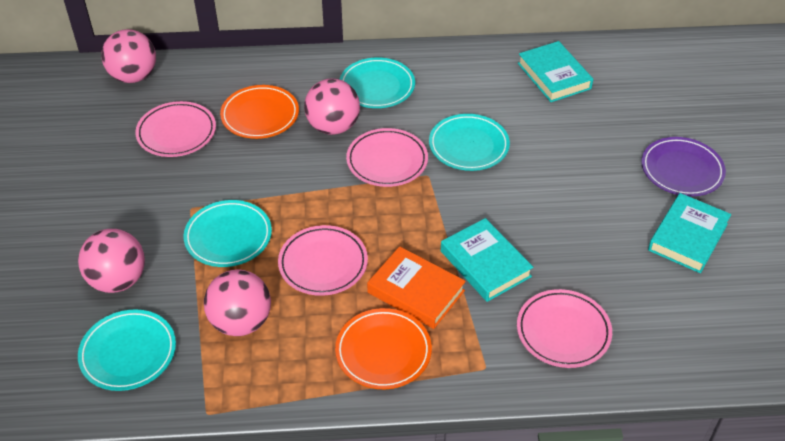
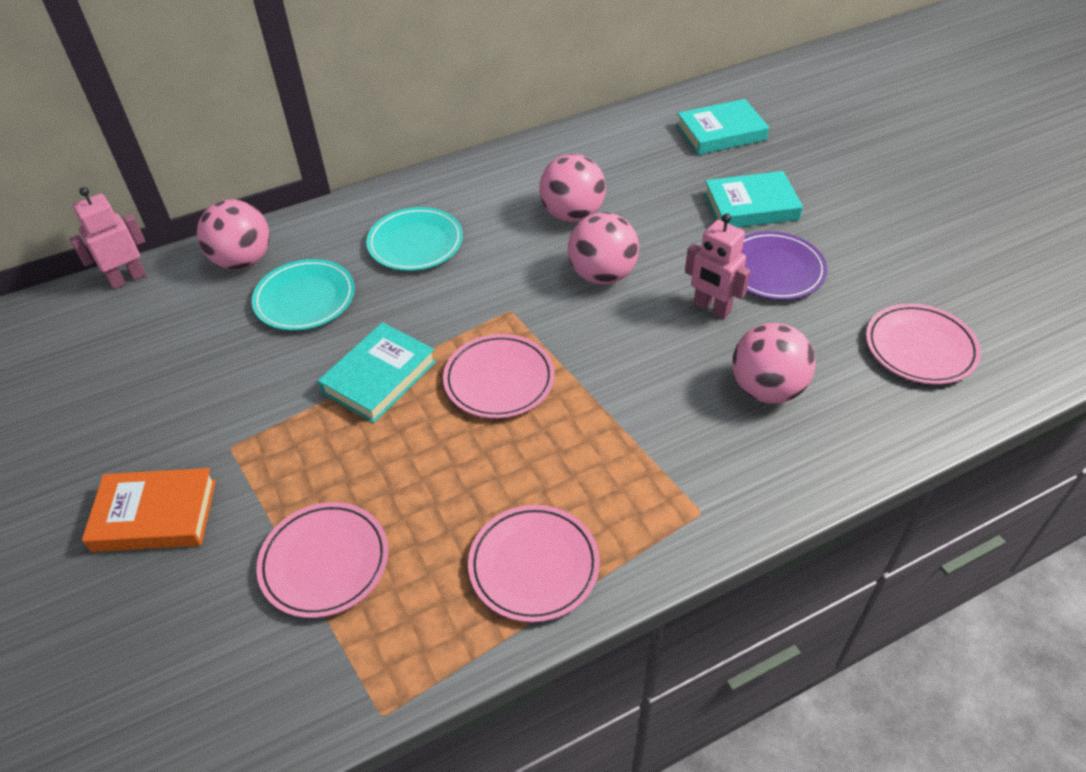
orange plate: [220,85,299,139] [335,308,432,389] = 2 -> none = 0
pink robot: none = 0 -> [70,187,146,289] [685,213,750,319] = 2
turquoise plate: [78,309,176,391] [184,200,272,267] [339,57,415,108] [429,114,510,171] = 4 -> [252,259,355,331] [366,207,463,271] = 2

